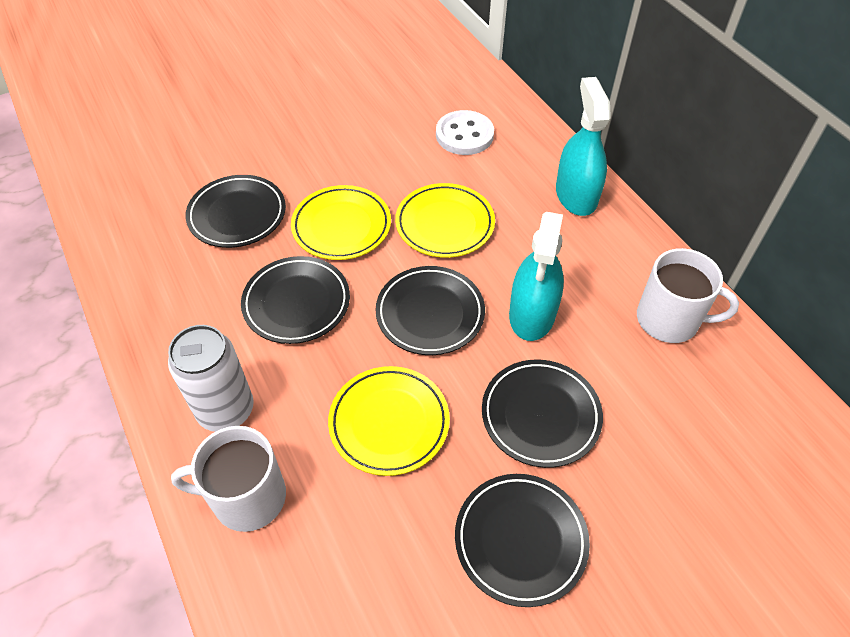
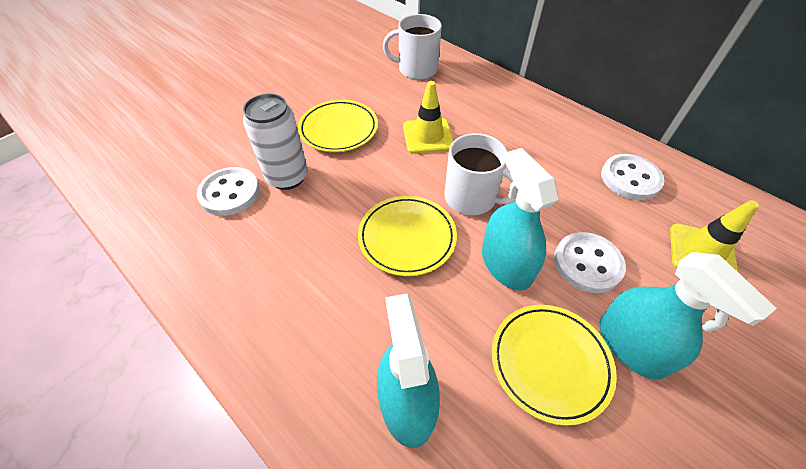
black plate: [185,175,286,248] [241,256,350,344] [376,266,485,355] [455,474,590,607] [482,360,603,468] = 5 -> none = 0
turquoise spray bottle: [509,212,564,341] [556,77,611,216] = 2 -> [377,294,440,448] [482,148,559,291] [600,252,777,380] = 3
white button: [436,110,494,155] = 1 -> [197,167,259,216] [554,232,626,293] [601,154,664,200] = 3
yellow traffic cone: none = 0 -> [403,81,454,154] [670,200,759,272] = 2

